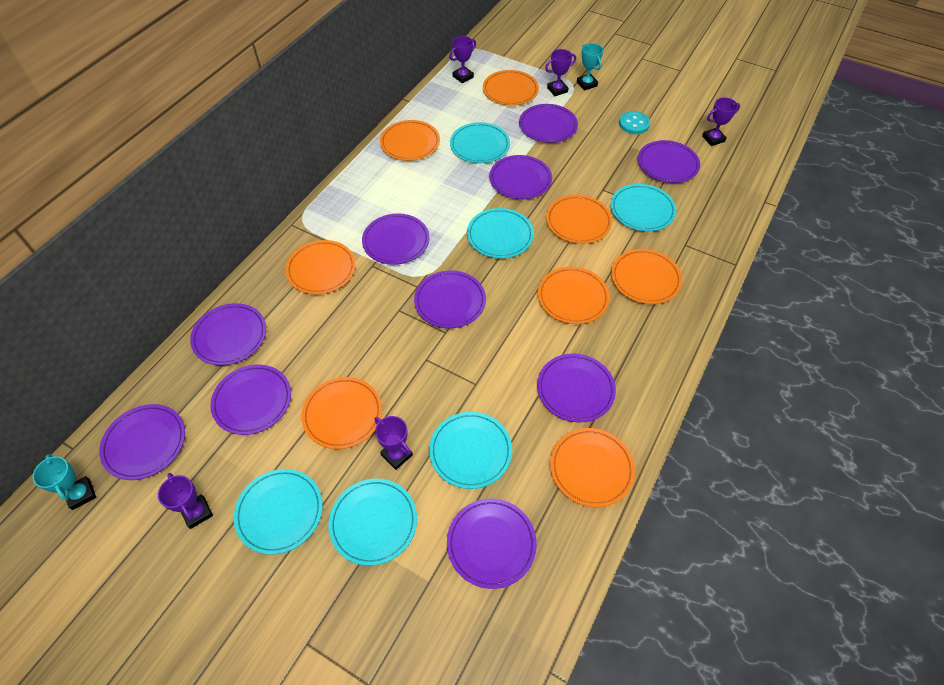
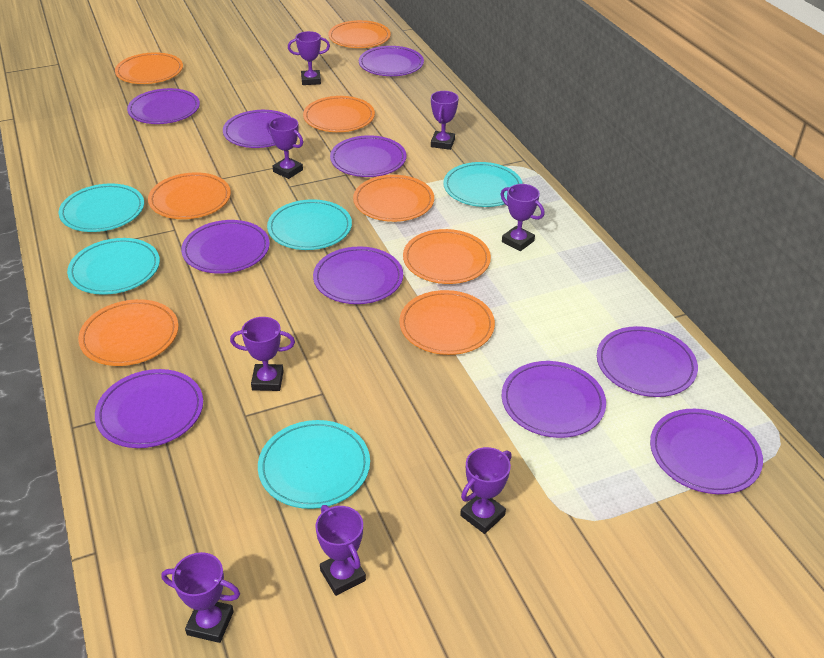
purple trophy: [158,473,213,529] [374,416,413,470] [449,36,476,83] [545,49,576,96] [702,97,740,146] = 5 -> [161,552,240,643] [230,317,295,391] [267,117,303,179] [288,31,330,85] [315,505,366,596] [431,91,459,150] [460,447,511,534] [501,184,545,251] = 8
turquoise button: [619,111,650,134] = 1 -> none = 0
turquoise plate: [234,469,323,555] [329,479,417,566] [429,412,512,489] [450,122,510,163] [467,208,534,259] [611,184,676,232] = 6 -> [58,183,144,232] [67,238,160,295] [258,420,370,509] [267,199,352,250] [443,162,523,207] = 5
turquoise trophy: [32,454,96,510] [577,43,603,90] = 2 -> none = 0

